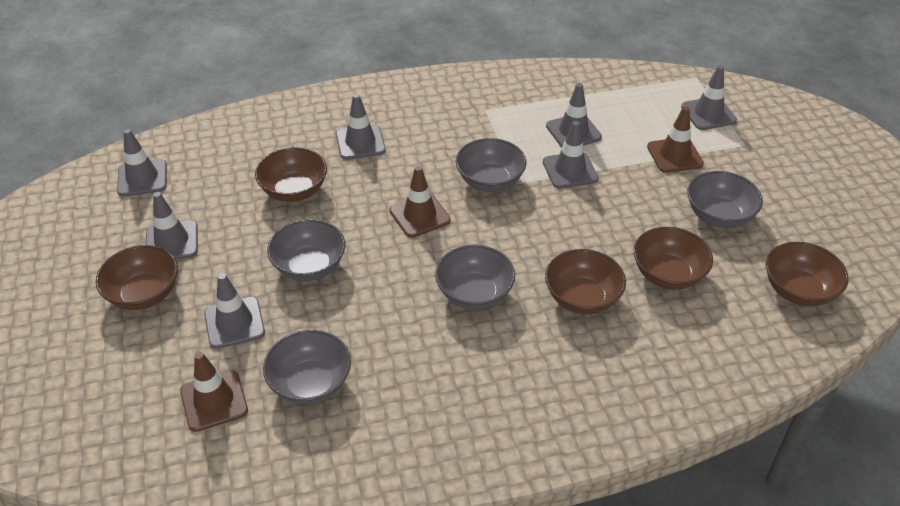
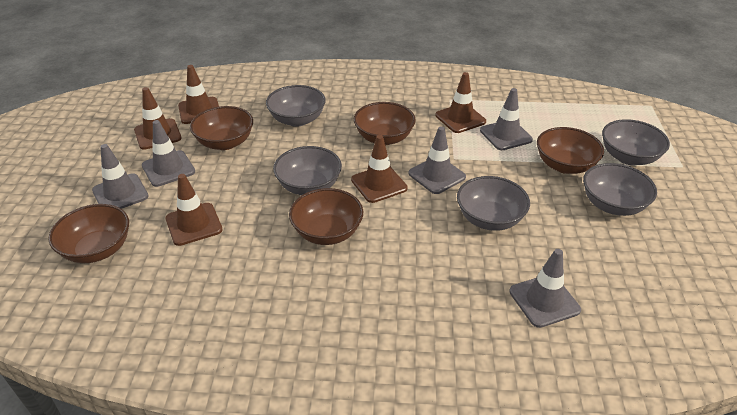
brown traffic cone: [180,352,248,432] [389,166,451,238] [647,106,704,173] = 3 -> [134,87,181,150] [166,174,222,246] [178,65,219,124] [351,135,408,203] [435,72,486,133] = 5
grey traffic cone: [117,129,167,197] [146,192,198,259] [204,273,265,349] [336,94,386,160] [543,121,598,189] [546,83,602,147] [681,65,737,130] = 7 -> [92,144,149,209] [142,120,195,187] [408,126,466,194] [480,88,533,150] [509,249,581,328] = 5

